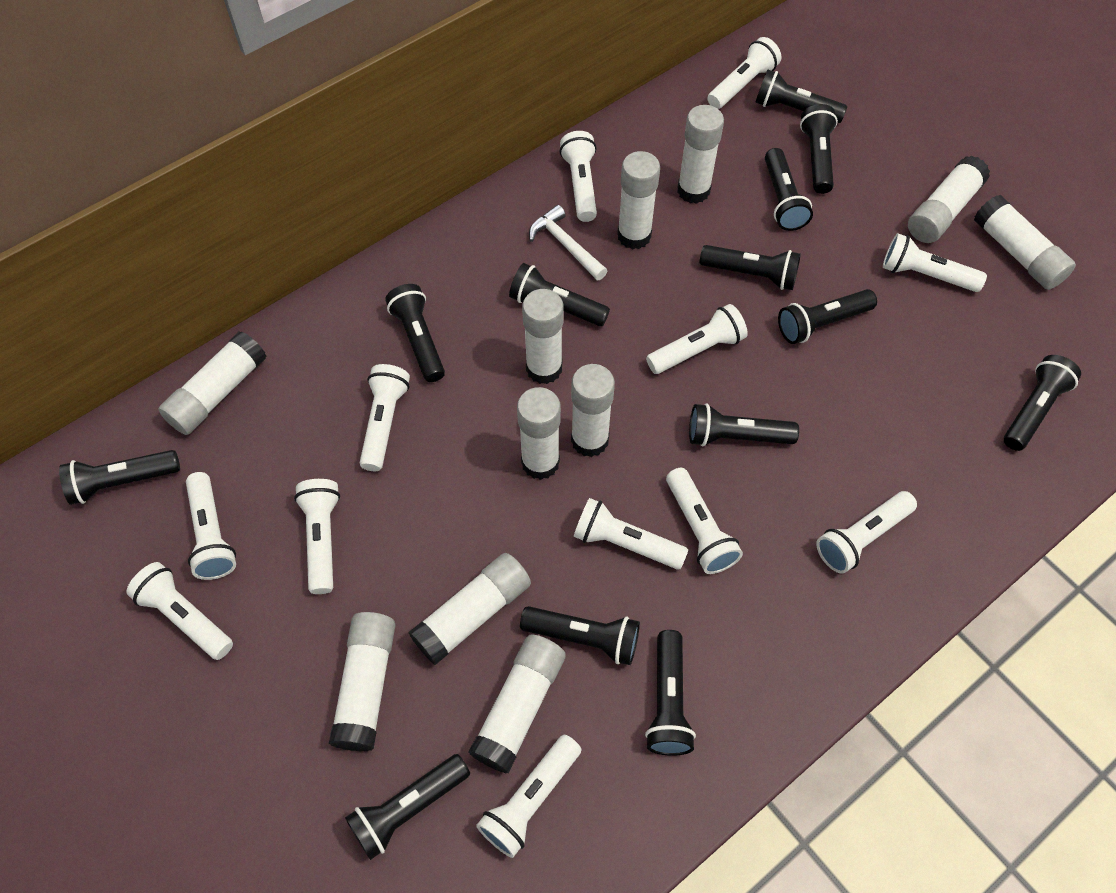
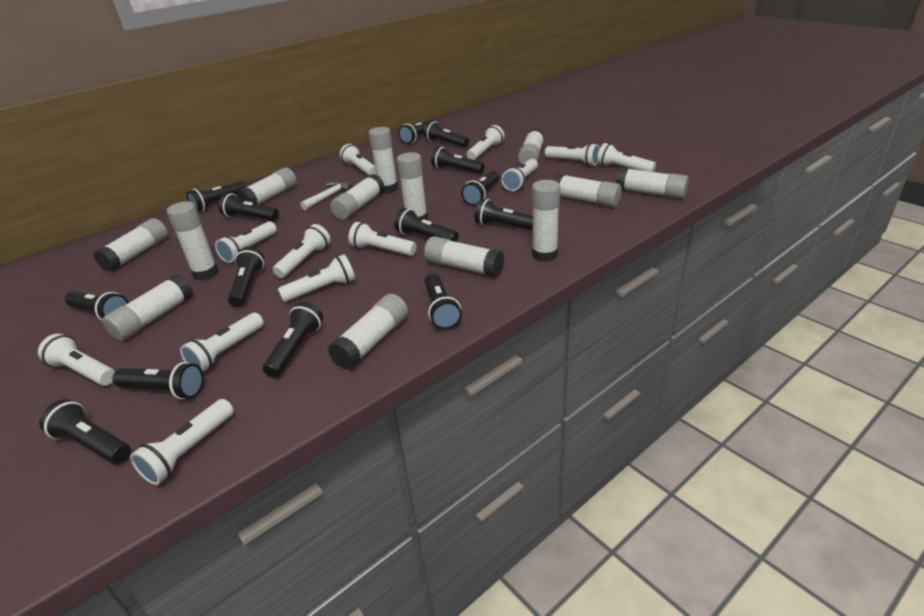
black flashlight: [59,450,180,505] [345,754,470,860] [385,284,445,382] [509,263,610,326] [520,606,640,665] [645,630,696,756] [689,403,799,447] [700,245,801,290] [755,70,847,123] [765,148,813,231] [778,289,877,344] [800,104,838,194] [1004,355,1081,451] = 13 -> [39,399,131,464] [65,291,129,321] [112,362,204,399] [187,181,246,212] [218,193,279,221] [228,247,264,307] [263,302,323,378] [394,208,459,242] [398,119,434,144] [424,121,469,148] [424,273,462,329] [431,147,485,174] [461,171,499,205] [474,199,533,230] = 14
white glue stick: [158,331,267,435] [329,612,395,752] [408,553,531,665] [469,634,566,773] [517,387,561,480] [522,289,564,384] [571,364,615,457] [617,151,660,249] [677,105,724,204] [908,156,990,243] [974,195,1076,290] = 11 -> [94,218,168,272] [102,274,193,341] [167,201,219,280] [237,167,296,204] [328,294,408,370] [330,174,385,220] [368,127,398,193] [397,152,428,220] [424,236,504,277] [518,128,545,164] [532,180,560,262] [553,174,622,207] [616,167,689,199] = 13

